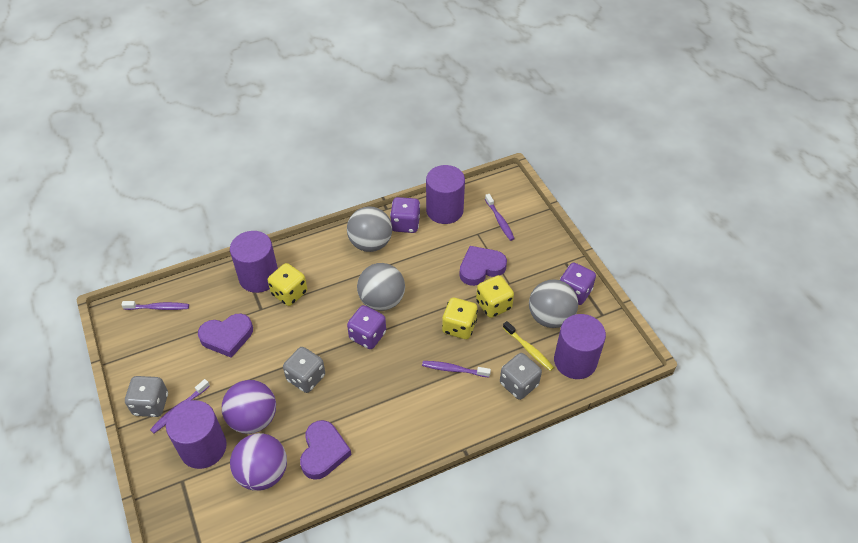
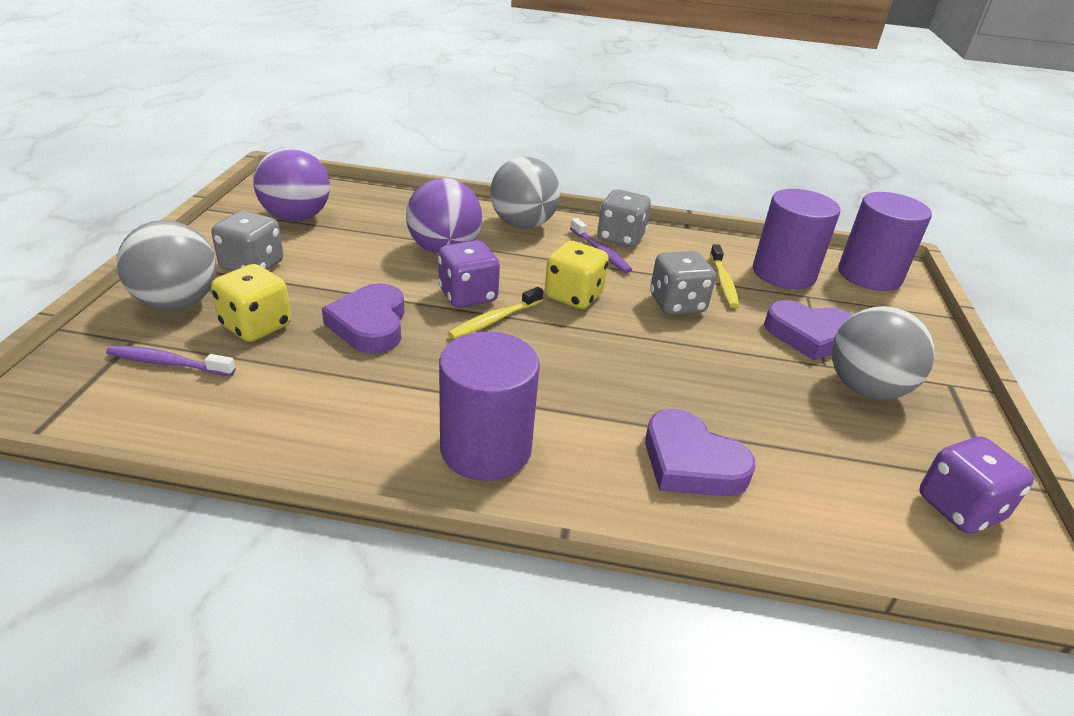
purple cylinder: [166,400,227,469] [230,231,278,293] [426,165,465,224] [554,314,606,379] = 4 -> [439,332,540,481] [753,189,840,289] [838,192,932,291] = 3
purple dice: [347,305,386,349] [390,197,420,233] [560,263,596,305] = 3 -> [438,240,500,308] [919,436,1034,534] = 2
purple toothbrush: [121,301,189,310] [150,379,210,433] [422,361,491,377] [485,194,515,241] = 4 -> [106,345,236,376] [570,218,632,273] = 2
yellow dice: [268,263,307,306] [442,298,478,339] [476,275,514,318] = 3 -> [211,264,291,342] [545,241,609,309] = 2
yellow toothbrush: [503,321,554,371] = 1 -> [448,287,543,339] [710,244,739,308] = 2

